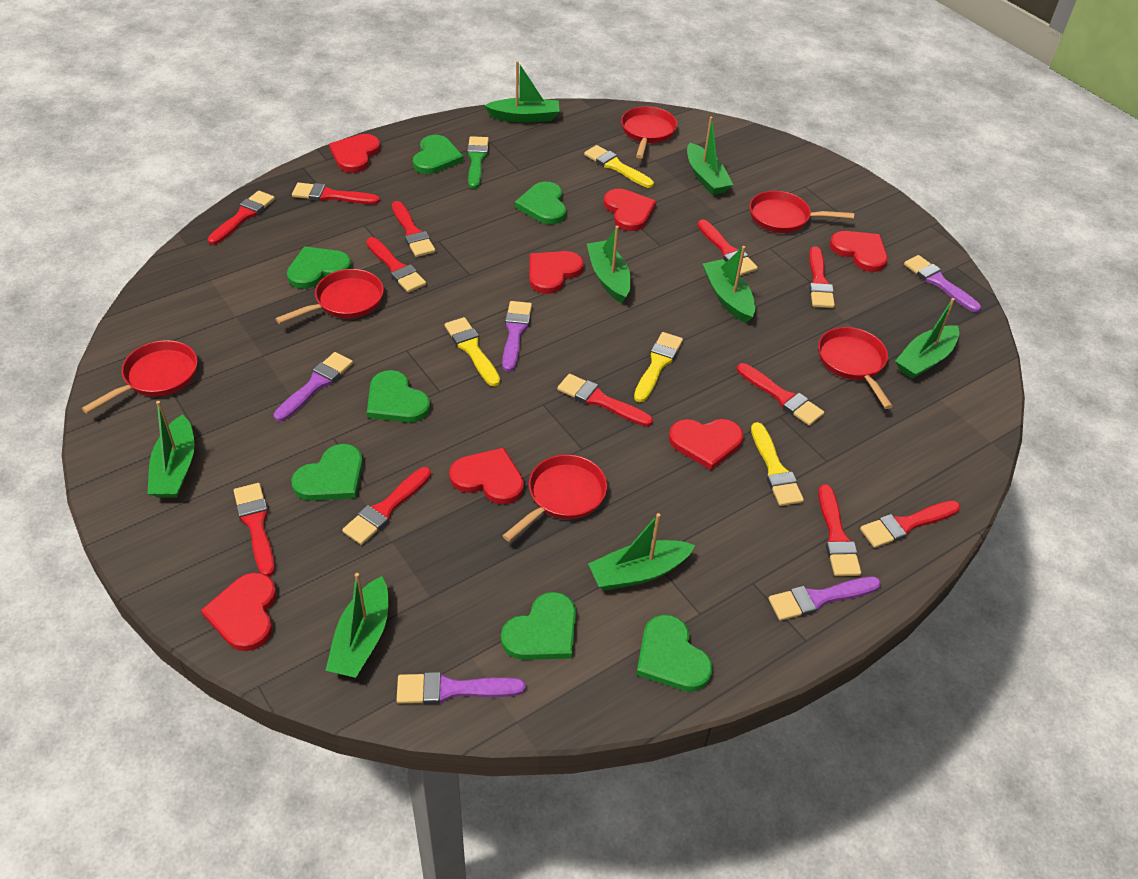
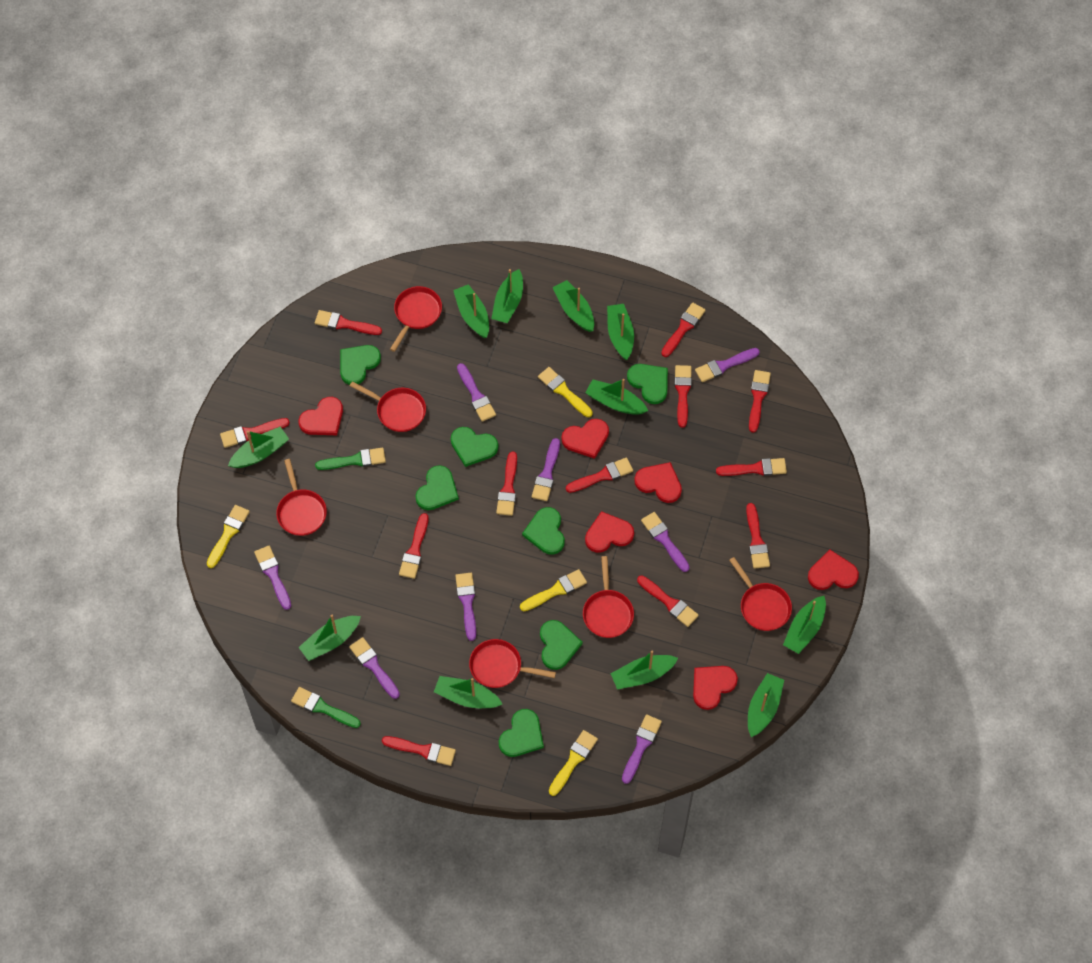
green boat: [147,401,195,498] [325,573,388,678] [484,61,560,123] [587,226,631,303] [588,513,695,590] [687,117,733,195] [703,246,755,323] [895,298,959,379] = 8 -> [228,427,289,468] [298,615,361,661] [434,676,502,708] [453,284,489,338] [491,269,523,323] [552,280,594,332] [585,379,648,415] [607,304,634,360] [611,651,678,690] [748,673,784,737] [783,596,826,654] = 11
green brush: [467,136,489,189] = 1 -> [291,687,361,728] [315,448,386,470] = 2
purple brush: [274,352,353,422] [397,672,525,704] [502,301,532,372] [768,577,881,621] [904,255,981,312] = 5 -> [254,546,291,610] [349,637,400,699] [455,573,476,641] [457,363,496,422] [532,438,560,501] [622,714,662,784] [641,512,690,572] [695,348,760,382] = 8
red heart: [201,572,277,651] [329,134,381,173] [449,447,524,505] [529,251,584,294] [604,189,656,231] [669,419,743,470] [830,231,888,272] = 7 -> [298,397,343,435] [561,419,609,459] [585,511,634,553] [634,462,682,503] [693,666,738,710] [808,550,859,590] = 6

